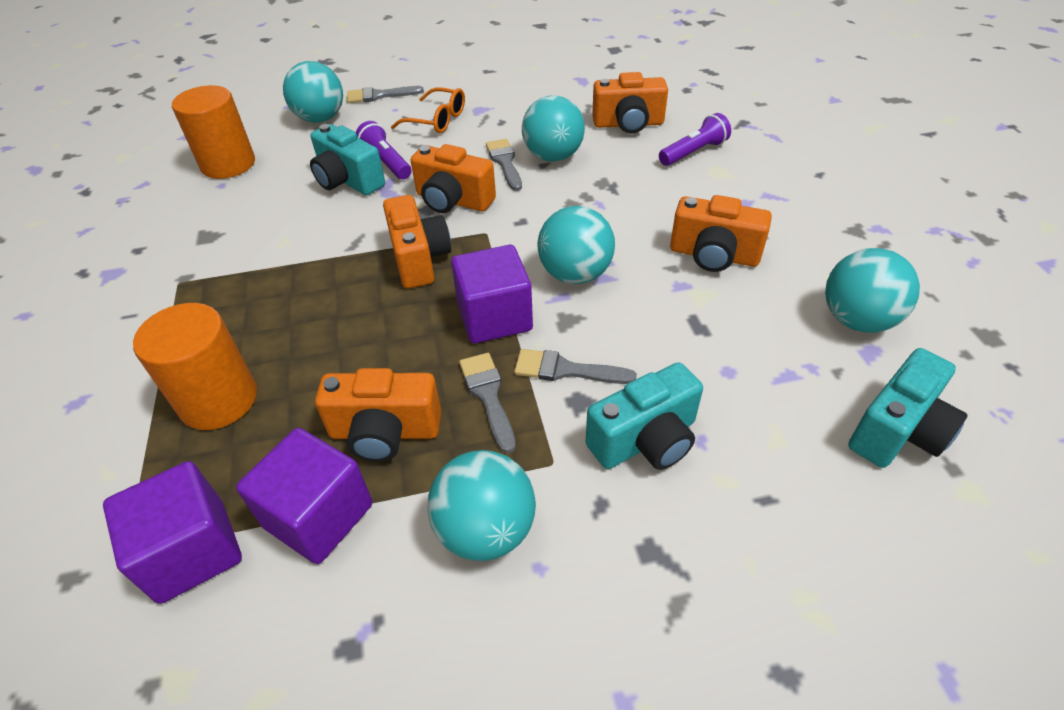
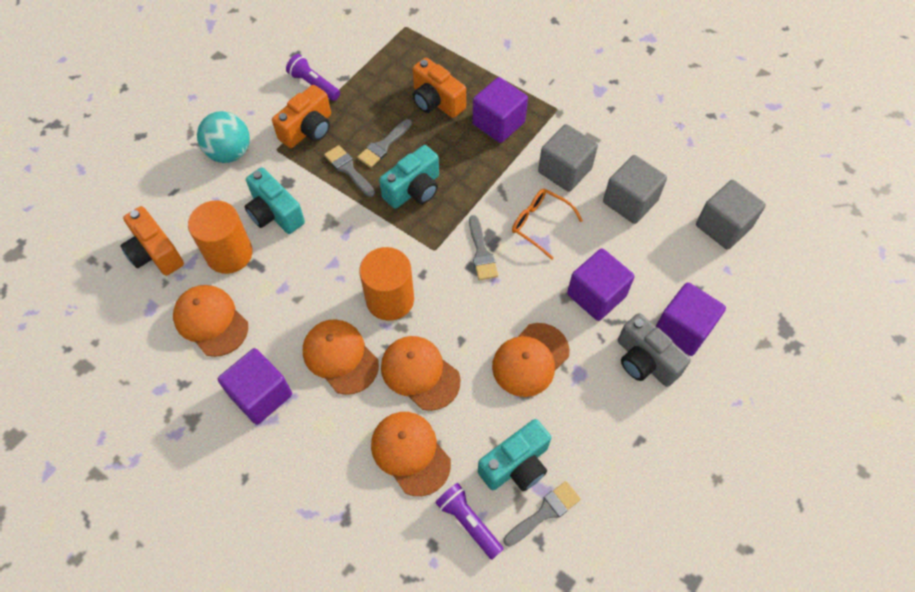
grey camera: none = 0 -> [618,313,691,387] = 1
grey cube: none = 0 -> [538,124,598,192] [603,155,667,224] [696,180,766,250] = 3
orange camera: [315,368,441,462] [383,195,451,288] [411,144,496,213] [592,72,668,133] [670,195,772,272] = 5 -> [120,206,184,276] [272,85,331,148] [413,57,466,118] = 3
orange cap: none = 0 -> [173,285,248,357] [303,320,379,395] [371,412,451,496] [381,336,460,411] [492,323,570,397] = 5
purple cube: [103,461,242,604] [236,428,372,564] [451,245,533,343] = 3 -> [218,348,292,425] [472,77,528,143] [567,248,635,321] [656,282,726,356] = 4
turquoise ball: [283,61,343,123] [427,450,536,561] [522,95,585,162] [538,206,615,284] [825,248,920,333] = 5 -> [197,111,250,163] = 1

